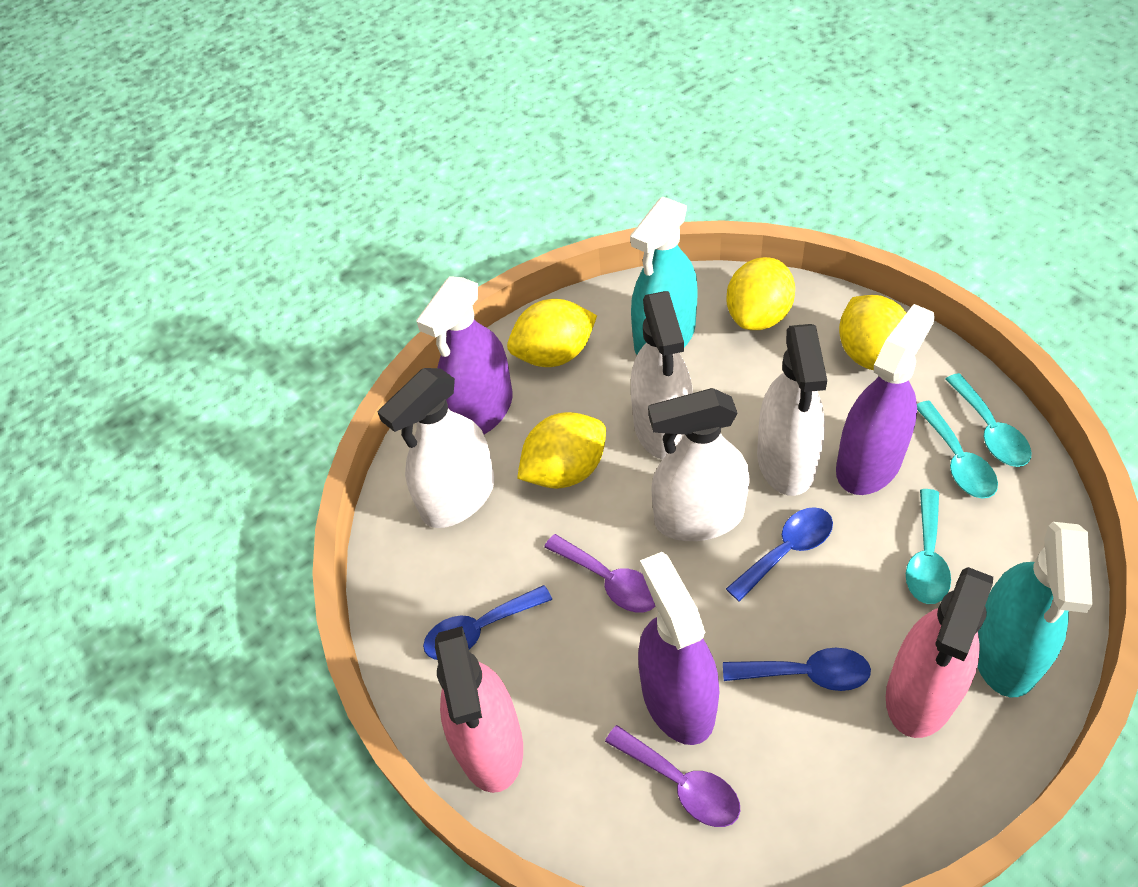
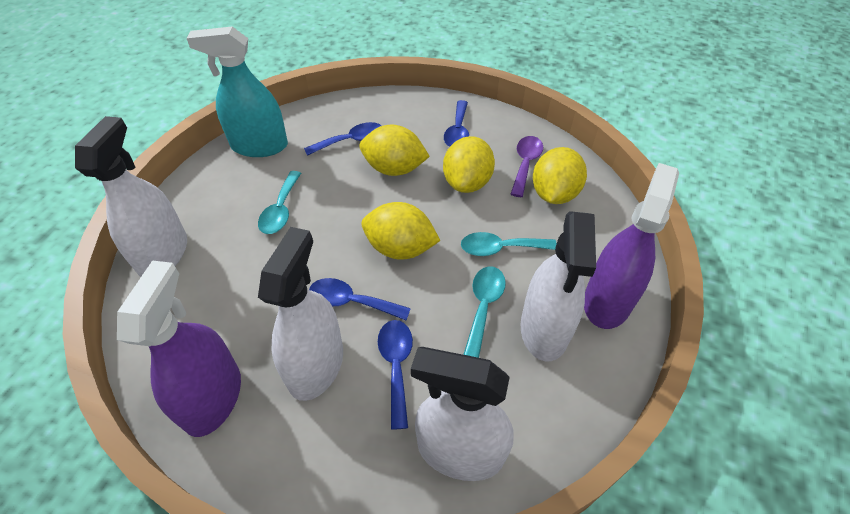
blue spoon: [423,585,552,660] [723,648,871,691] [726,507,833,602] = 3 -> [304,122,381,156] [309,278,411,320] [378,320,413,430] [444,100,469,147] = 4
pink spray bottle: [435,626,523,793] [886,567,993,738] = 2 -> none = 0
purple spoon: [544,534,655,612] [605,725,740,827] = 2 -> [511,136,543,197] = 1
purple spray bottle: [416,276,512,435] [638,552,719,745] [836,304,935,495] = 3 -> [117,261,241,437] [584,163,679,329] = 2
turquoise spray bottle: [630,197,698,354] [977,522,1093,697] = 2 -> [186,26,288,157] = 1

